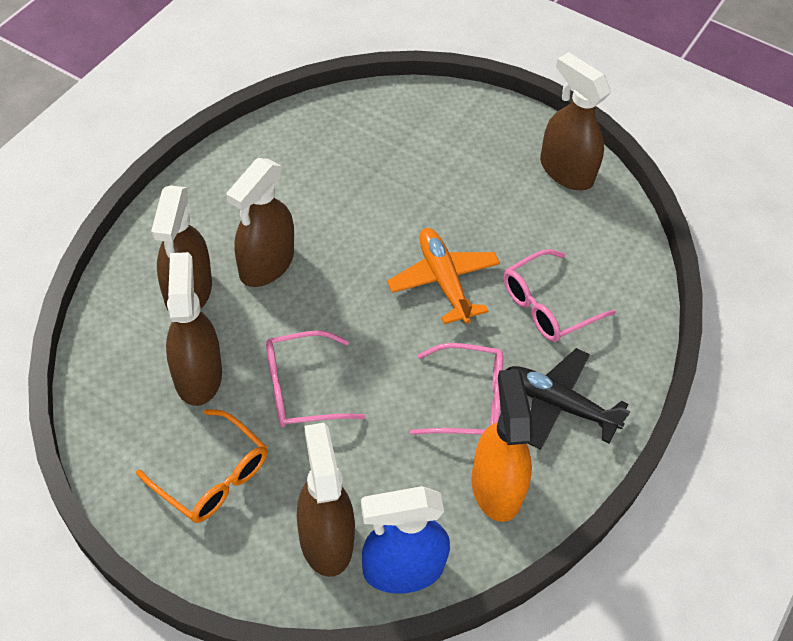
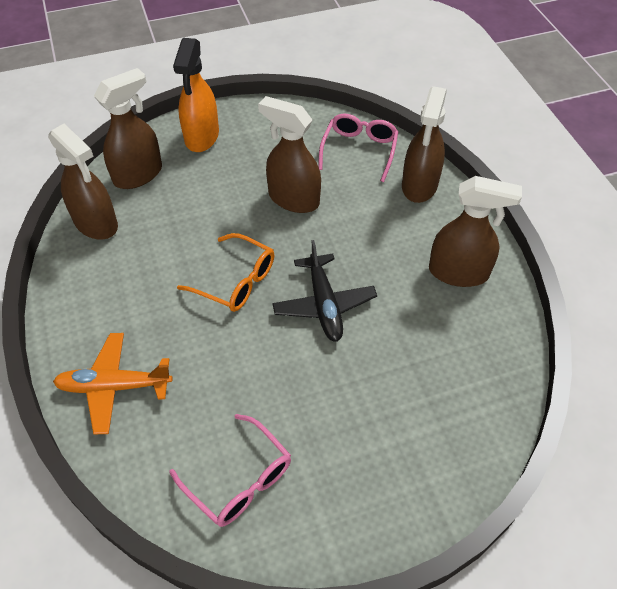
blue spray bottle: [361,486,450,594] = 1 -> none = 0
pink glasses: [266,330,366,427] [410,343,503,435] [504,249,616,342] = 3 -> [170,414,291,527] [318,114,398,182] = 2

